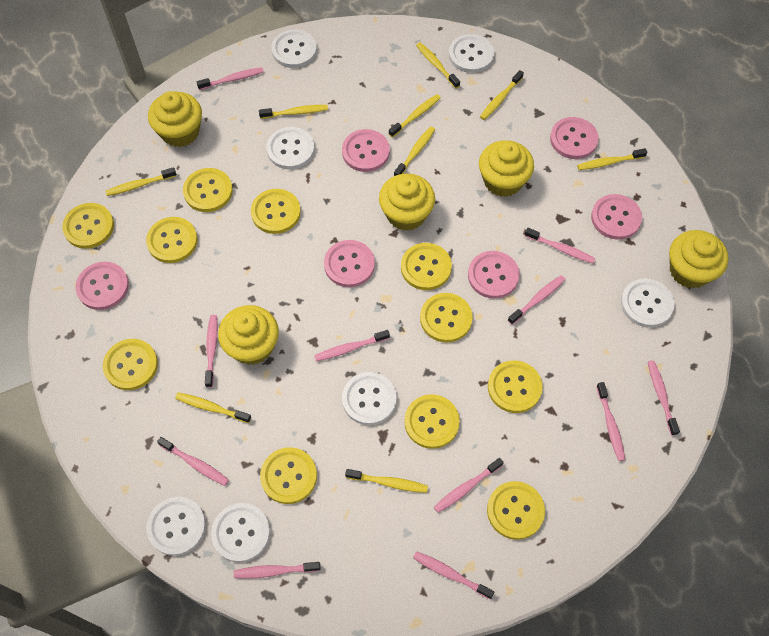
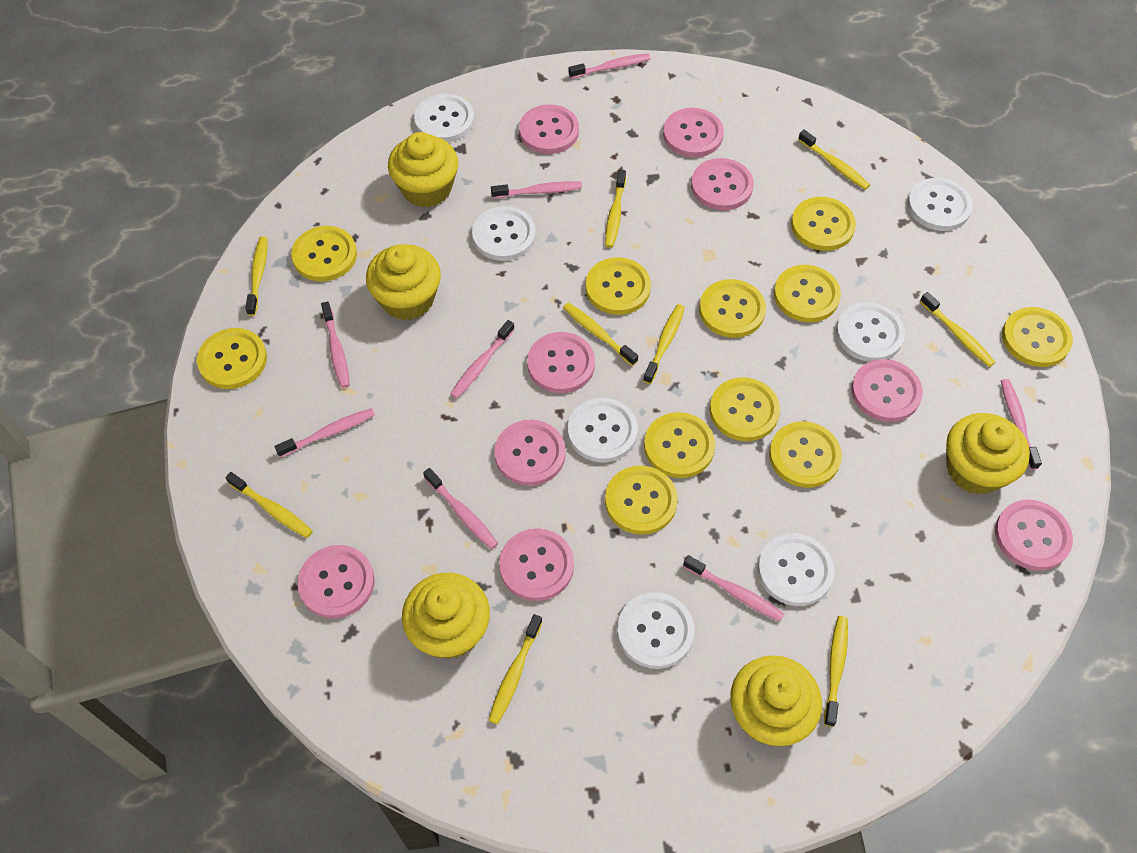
pink button: [76,262,129,310] [324,240,375,287] [342,129,390,172] [468,251,519,299] [550,117,599,159] [591,194,642,240] = 6 -> [298,545,375,618] [495,420,566,486] [499,528,574,601] [519,104,579,154] [527,332,595,393] [663,108,724,157] [691,158,754,210] [851,359,923,422] [995,500,1073,570] = 9
pink toothbrush: [157,437,229,486] [196,67,264,90] [205,315,218,388] [234,562,321,579] [314,330,390,361] [413,551,494,599] [434,458,504,513] [508,275,565,325] [525,228,595,264] [596,382,625,461] [648,360,680,436] = 11 -> [274,408,375,458] [321,301,350,388] [423,468,498,549] [450,320,515,399] [491,181,582,199] [569,53,651,79] [683,555,784,622] [1001,379,1042,470] = 8

